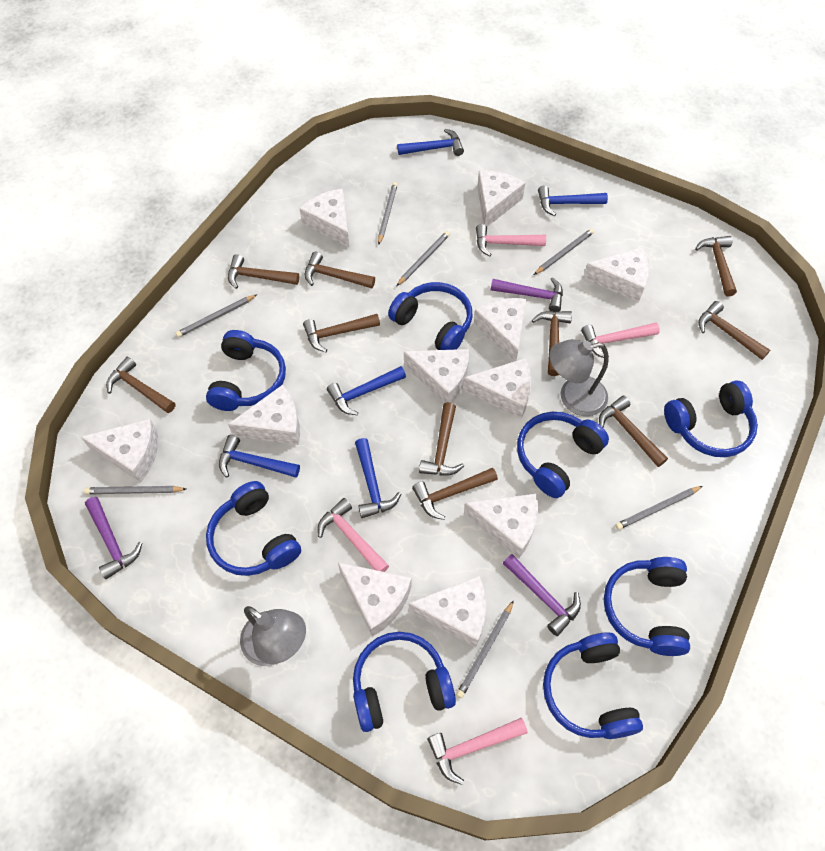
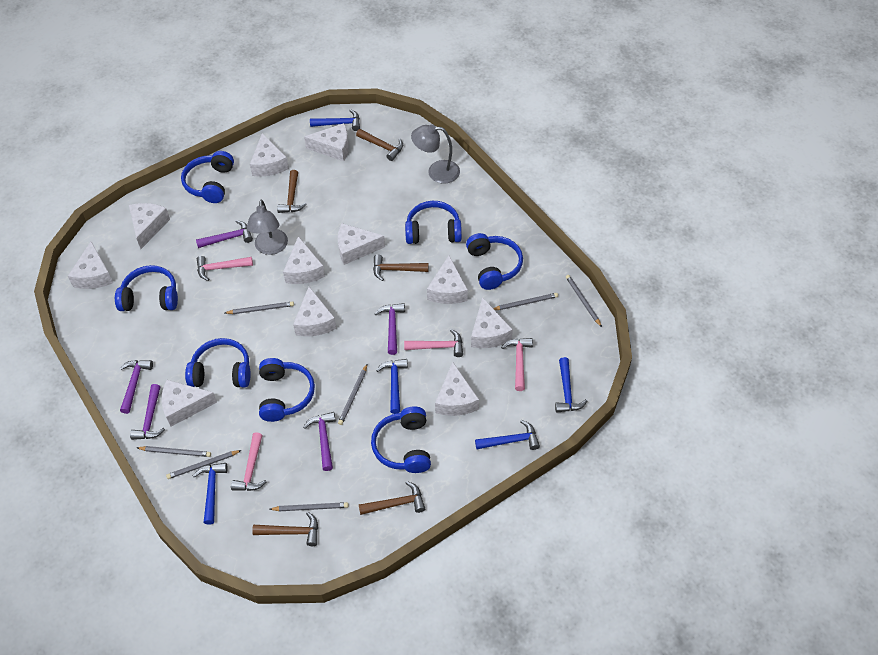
blue headphones: [206,330,286,411] [206,481,301,576] [353,632,456,732] [388,282,472,350] [517,412,609,498] [543,632,643,739] [603,557,690,656] [664,380,758,457] = 8 -> [115,265,178,311] [181,151,234,203] [185,338,250,388] [259,358,315,422] [371,406,431,473] [405,201,462,244] [466,233,523,290] = 7
brown hammer: [106,357,175,413] [228,254,299,289] [303,314,380,352] [305,252,375,288] [412,468,498,520] [419,402,464,475] [532,311,572,376] [599,396,668,467] [695,236,737,296] [698,301,770,360] = 10 -> [252,512,318,546] [277,170,307,213] [356,129,403,161] [359,481,425,515] [373,255,429,281] = 5
purple hammer: [85,497,142,579] [491,277,563,313] [503,554,581,636] = 3 -> [119,360,153,414] [130,384,165,440] [196,220,253,248] [303,412,336,471] [375,303,405,355] = 5

